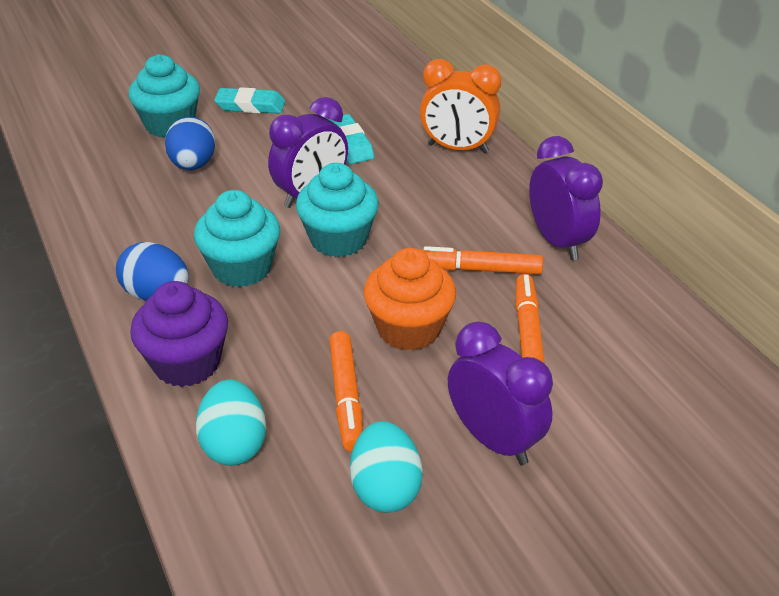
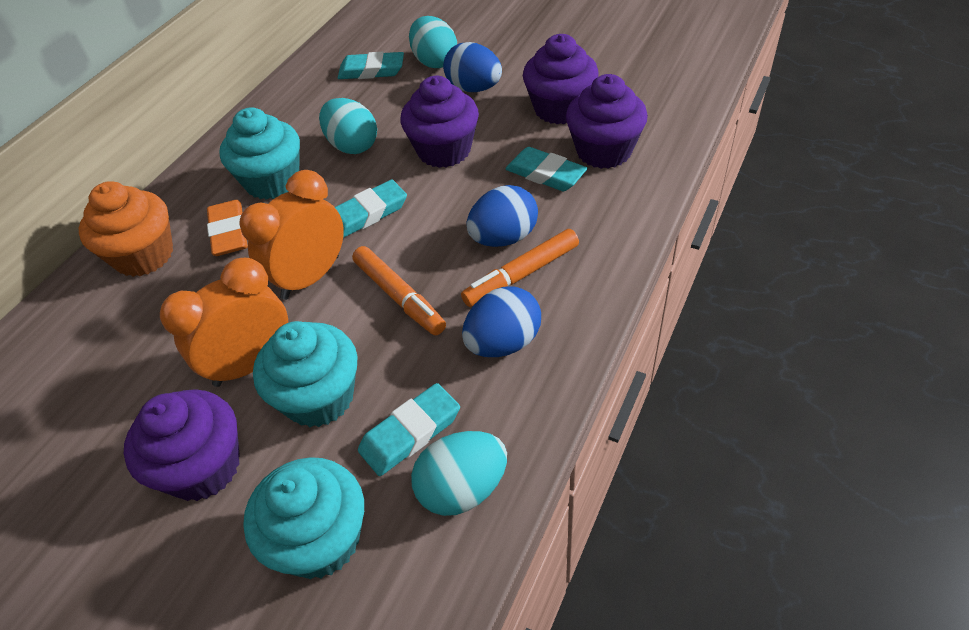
blue egg: [116,242,189,301] [165,117,215,170] = 2 -> [443,42,502,92] [462,286,541,357] [467,185,538,247] = 3
orange clock: [420,59,501,153] = 1 -> [160,258,288,387] [239,170,344,300] = 2
orange eraser: none = 0 -> [207,200,248,256] = 1
orange marker: [329,331,363,451] [419,246,543,274] [516,274,545,364] = 3 -> [352,246,446,335] [461,229,579,307] = 2
purple clock: [268,97,348,208] [448,322,553,465] [529,136,603,260] = 3 -> none = 0
purple cupcake: [130,281,228,387] = 1 -> [124,389,240,501] [401,76,479,168] [523,34,599,124] [566,74,648,169] = 4
turquoise egg: [196,380,266,466] [350,421,423,513] = 2 -> [319,98,377,154] [409,16,457,68] [411,431,507,516] = 3
turquoise eraser: [214,87,285,114] [328,114,374,164] = 2 -> [335,179,407,238] [338,52,404,79] [358,383,460,476] [506,147,588,191] = 4

